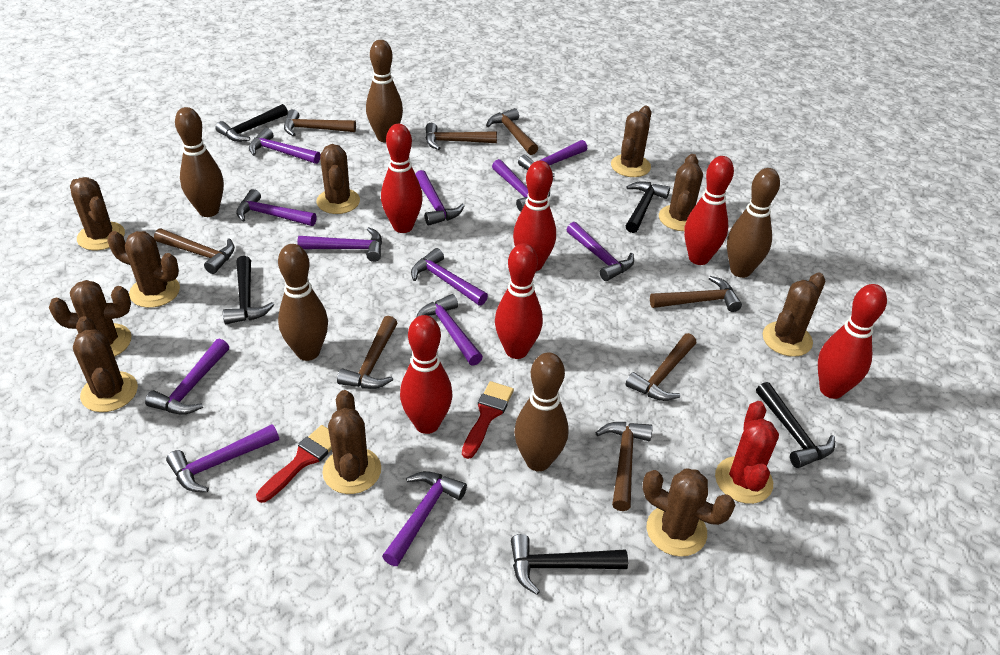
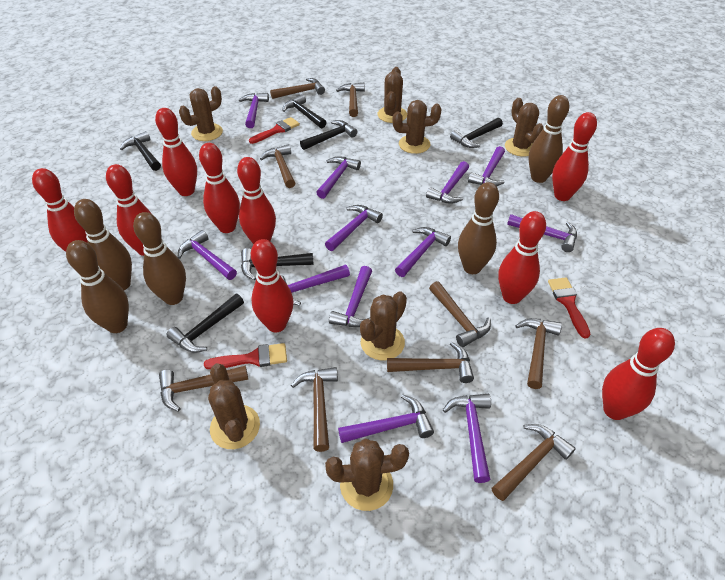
black hammer: [215,104,288,142] [223,256,274,324] [511,534,628,595] [626,181,670,233] [756,382,835,468] = 5 -> [120,131,161,171] [167,294,244,353] [241,248,314,280] [283,94,327,128] [300,120,358,150] [450,118,503,148] = 6
brown cactus: [49,280,131,357] [70,177,125,250] [73,316,138,412] [108,231,180,308] [316,144,360,214] [322,390,381,494] [611,106,651,177] [643,468,735,557] [659,154,703,231] [763,272,825,357] = 10 -> [179,86,223,141] [208,363,260,449] [325,439,409,511] [360,292,407,360] [377,67,407,123] [392,100,442,154] [505,98,544,157] = 7
brown hammer: [154,229,235,274] [284,109,356,136] [337,316,397,389] [425,123,497,150] [486,108,538,155] [595,422,653,511] [626,333,697,401] [650,276,742,312] = 8 -> [159,365,248,411] [260,144,295,188] [270,78,325,99] [291,367,338,452] [336,82,365,117] [387,342,474,383] [429,281,491,347] [492,424,576,501] [515,318,562,389] = 9
red bowling pin: [381,124,423,233] [400,315,453,434] [495,243,543,359] [513,161,556,271] [684,156,734,265] [818,284,887,399] = 6 -> [32,168,87,252] [106,164,152,256] [155,108,197,196] [199,143,240,233] [237,157,276,244] [251,239,294,332] [498,211,546,304] [552,112,597,201] [602,328,675,420] = 9
red brush: [256,425,332,503] [462,381,514,459] = 2 -> [204,343,287,369] [249,117,300,144] [548,278,590,338] = 3
red cactus: [715,401,779,504] = 1 -> none = 0

